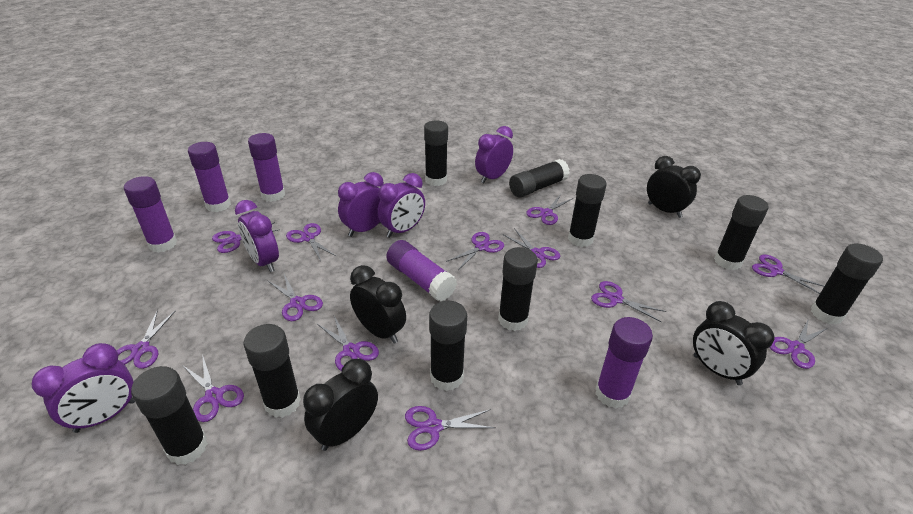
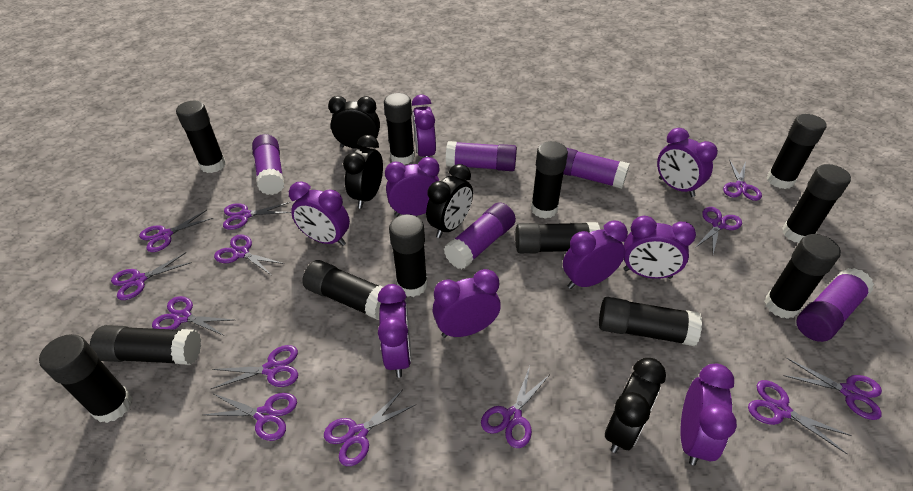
black glue stick: [131,366,208,465] [243,324,301,418] [424,121,448,186] [429,301,467,391] [498,247,538,331] [509,159,570,198] [568,174,607,247] [714,195,769,270] [811,243,883,325] = 9 -> [39,334,132,423] [90,325,201,365] [176,101,226,173] [302,260,383,320] [384,93,415,165] [389,214,428,297] [515,222,600,253] [531,141,568,219] [599,297,702,346] [764,234,841,319] [766,114,827,189] [782,164,851,243] = 12
purple clock: [31,343,135,433] [235,200,279,272] [338,172,384,237] [377,173,425,238] [475,126,513,184] = 5 -> [289,181,350,246] [378,284,411,378] [385,157,440,217] [412,94,436,157] [433,269,501,338] [563,220,628,289] [623,216,696,279] [657,128,718,197] [680,363,737,466] = 9

